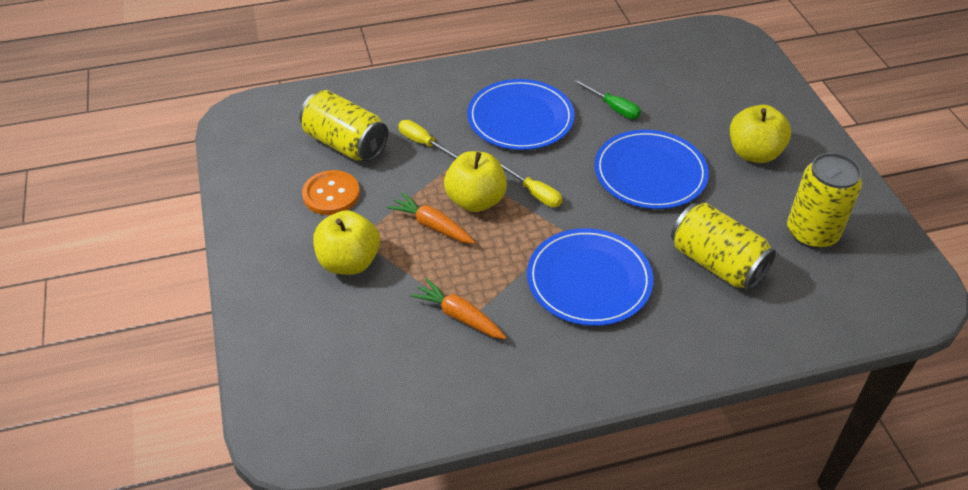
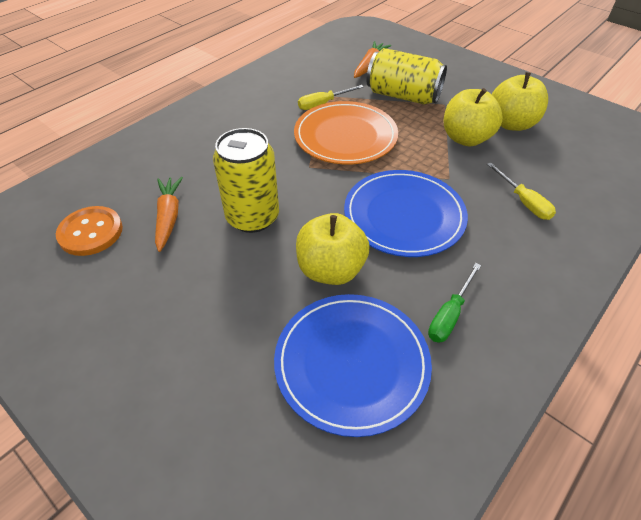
blue plate: [467,79,575,150] [527,228,653,326] [594,130,709,209] = 3 -> [274,294,432,437] [344,170,468,257] = 2
orange plate: none = 0 -> [294,101,398,165] = 1
yellow can: [300,90,388,162] [671,203,776,291] [787,153,862,249] = 3 -> [213,128,279,233] [366,48,447,105] = 2

